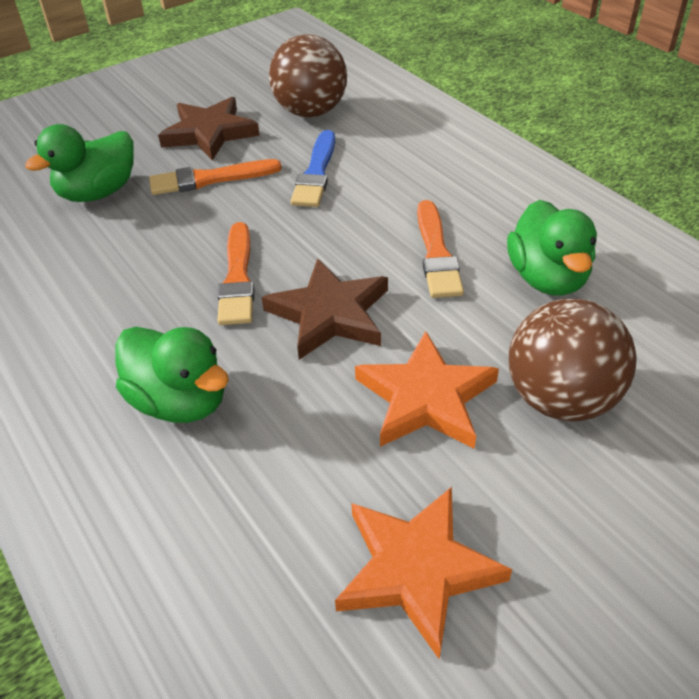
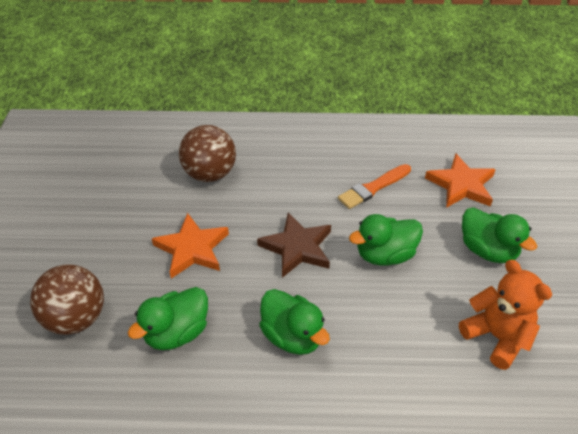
blue brush: [291,130,335,207] = 1 -> none = 0
brown star: [158,97,260,161] [262,258,388,360] = 2 -> [257,212,331,278] = 1
green duck: [25,124,134,202] [115,327,229,423] [507,200,597,296] = 3 -> [128,287,208,350] [259,289,330,355] [349,214,423,266] [462,207,537,263] = 4
orange brush: [149,159,282,195] [217,222,254,325] [417,200,464,298] = 3 -> [338,164,411,209] = 1
orange teddy bear: none = 0 -> [459,260,552,370] = 1

